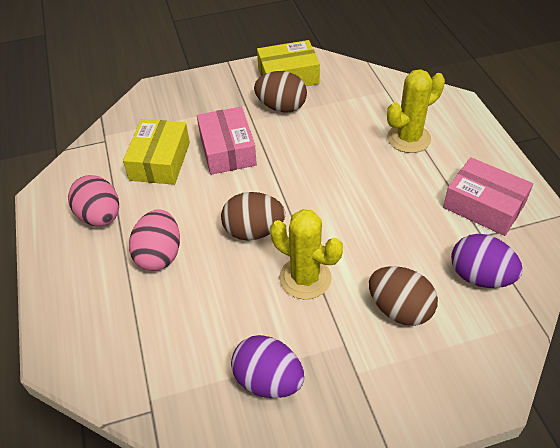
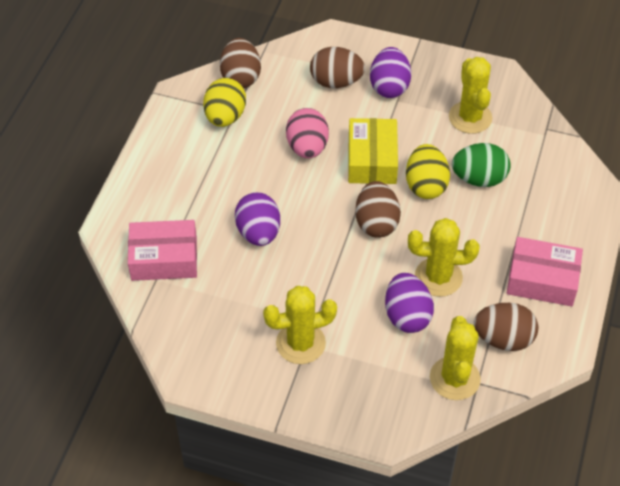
brown egg: [221,192,285,241] [254,71,307,112] [369,266,438,326] = 3 -> [220,38,261,88] [310,47,365,88] [355,181,401,238] [474,303,538,351] = 4
green egg: none = 0 -> [452,143,511,187] = 1
pink egg: [68,175,119,226] [129,209,180,271] = 2 -> [286,108,329,158] = 1
purple egg: [231,335,304,398] [451,234,523,288] = 2 -> [235,192,280,246] [370,47,411,98] [385,273,434,333] = 3
yellow box: [123,119,190,185] [257,40,320,86] = 2 -> [348,118,398,184] = 1
yellow cactus: [270,209,343,300] [387,69,445,153] = 2 -> [263,286,337,364] [408,218,480,297] [430,316,481,400] [449,57,492,134] = 4
yellow egg: none = 0 -> [203,78,246,127] [406,144,450,199] = 2

